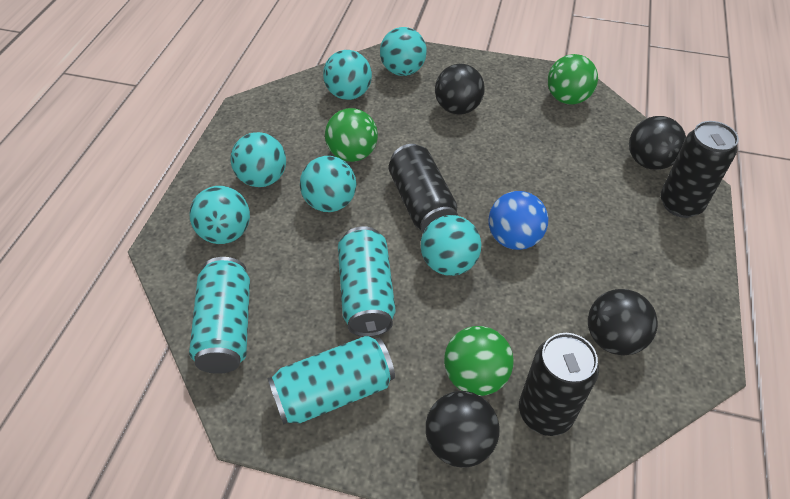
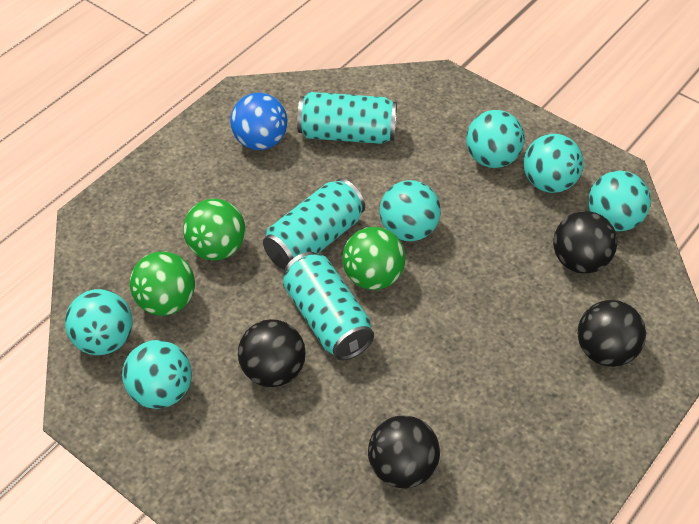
black can: [389,144,458,233] [519,333,599,436] [660,121,739,218] = 3 -> none = 0

